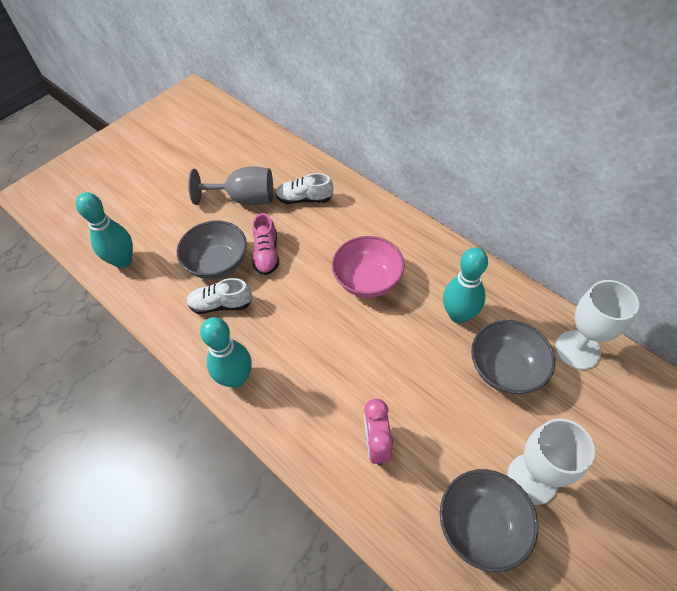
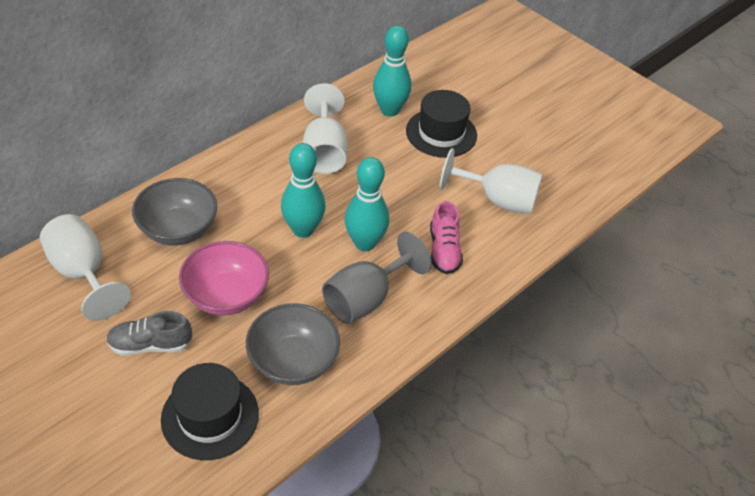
black hat: none = 0 -> [161,363,259,460] [406,90,477,158] = 2
grey bowl: [177,220,247,280] [440,469,538,572] [471,320,555,394] = 3 -> [132,178,217,246] [246,303,340,385] = 2
grey shoe: none = 0 -> [106,311,192,356] = 1
pink clock: [364,399,393,466] = 1 -> none = 0
white goblet: [507,418,595,505] [556,280,639,370] = 2 -> [40,214,131,321] [303,83,348,174] [439,148,543,214] = 3
white shoe: [186,278,252,314] [276,173,334,204] = 2 -> none = 0

